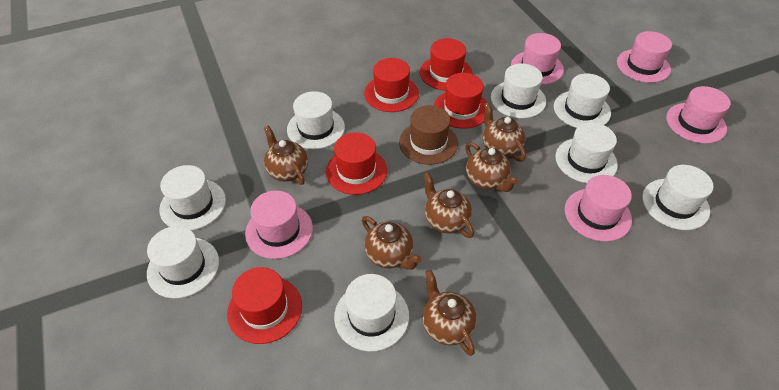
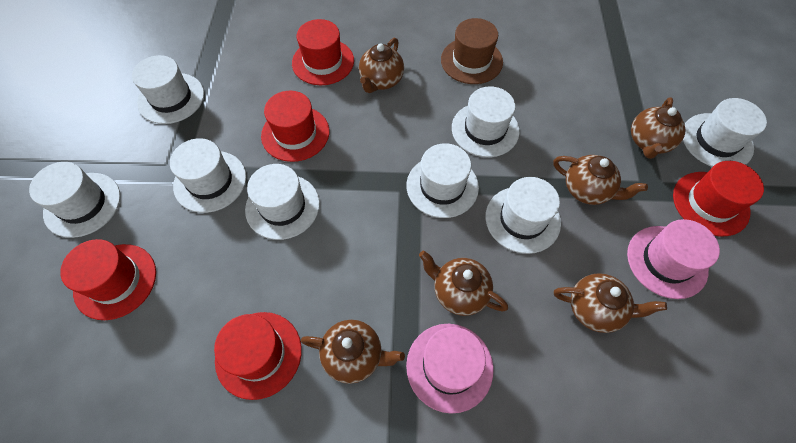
pink hat: [245,190,313,259] [511,33,564,85] [565,175,632,242] [617,31,672,83] [666,86,731,144] = 5 -> [406,324,494,414] [627,219,720,299] = 2

